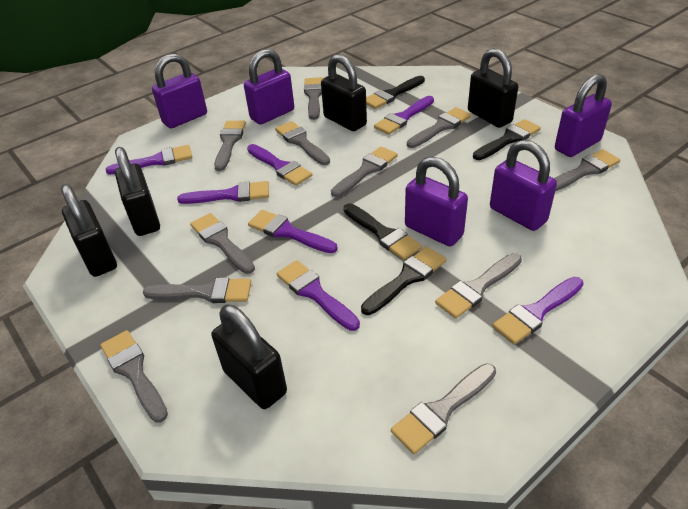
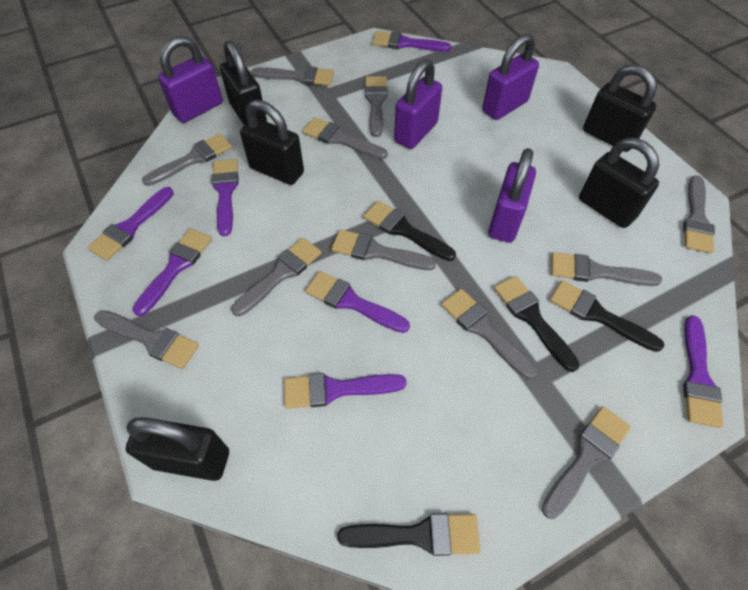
purple padlock: [152,53,207,128] [244,49,294,125] [405,156,468,247] [490,140,557,231] [555,74,612,157] = 5 -> [158,36,223,123] [394,59,442,149] [482,34,539,120] [488,148,536,243] = 4

